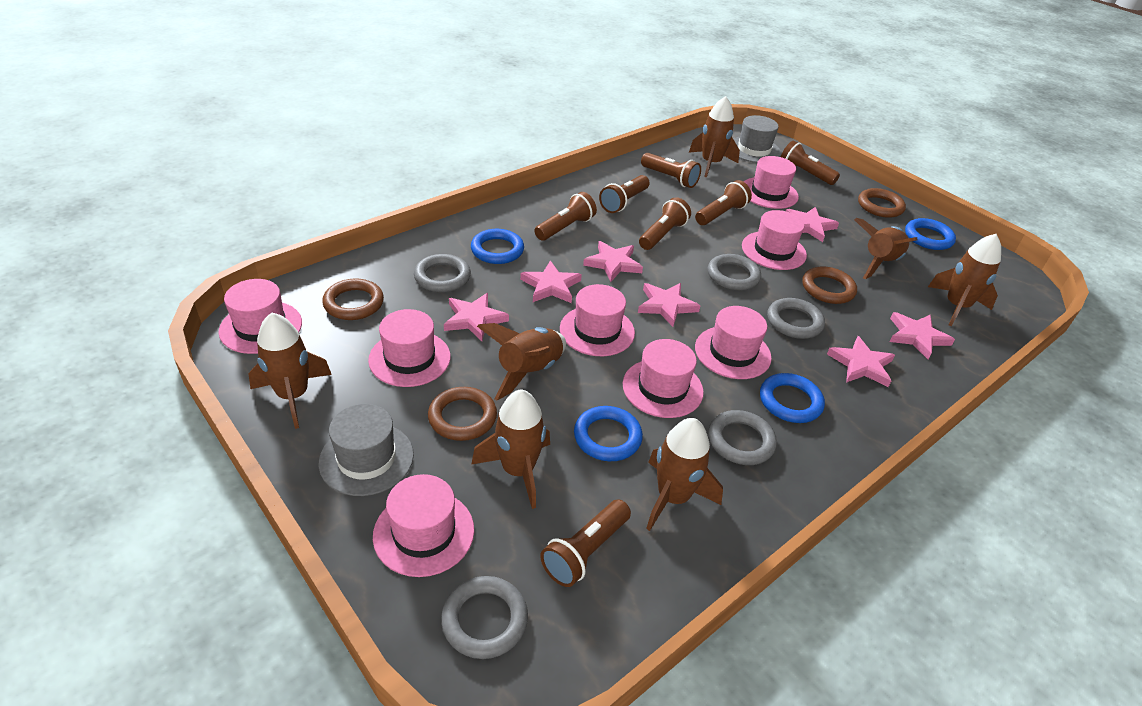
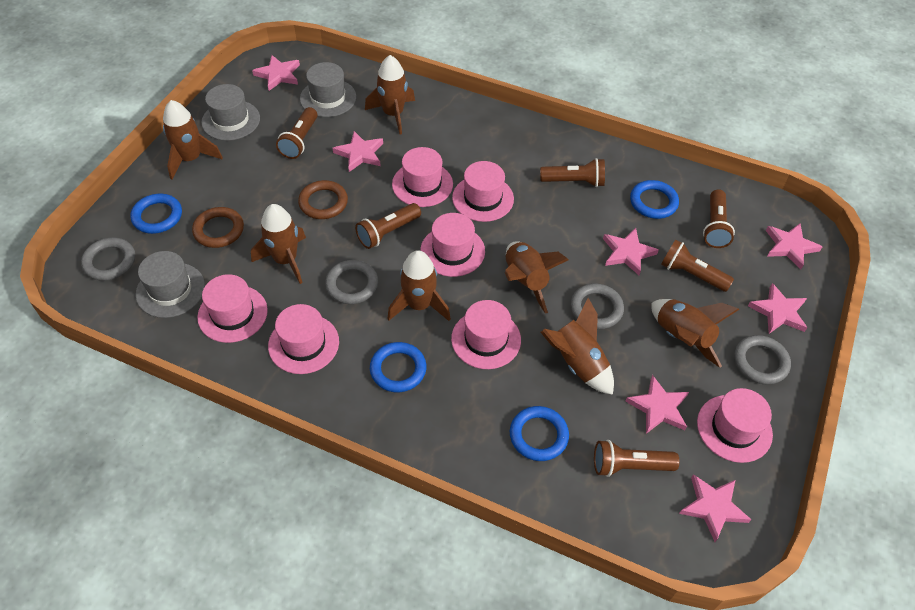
brown flashlight: [535,192,597,241] [540,499,631,587] [599,175,650,213] [639,197,691,250] [641,153,701,188] [695,180,752,225] [781,141,840,185] = 7 -> [276,107,318,159] [355,203,421,249] [540,158,605,187] [594,440,680,477] [661,240,734,292] [703,189,735,248] = 6
brown ring: [322,278,384,320] [428,387,497,441] [802,266,857,304] [858,188,906,218] = 4 -> [192,207,244,248] [298,180,348,219] = 2
grey hat: [319,404,414,496] [733,115,781,163] = 2 -> [136,251,205,318] [201,84,260,141] [300,62,357,117] = 3
grey ring: [414,254,471,292] [441,576,528,659] [708,254,761,290] [708,410,777,465] [767,298,825,339] = 5 -> [81,237,135,281] [325,260,378,304] [570,283,624,329] [734,335,791,385] = 4
pink hat: [218,279,302,354] [368,309,451,387] [373,474,474,577] [560,284,635,356] [623,339,704,418] [695,306,772,379] [742,210,807,270] [744,156,799,209] = 8 -> [197,274,268,343] [268,304,339,374] [392,147,453,207] [420,213,485,277] [451,300,521,369] [452,161,514,222] [697,388,773,463] = 7

